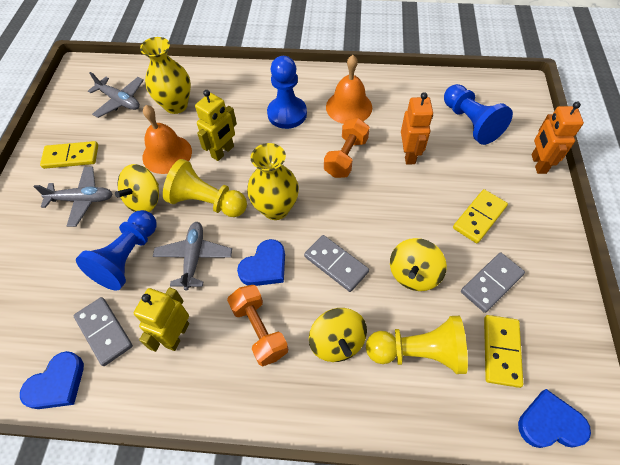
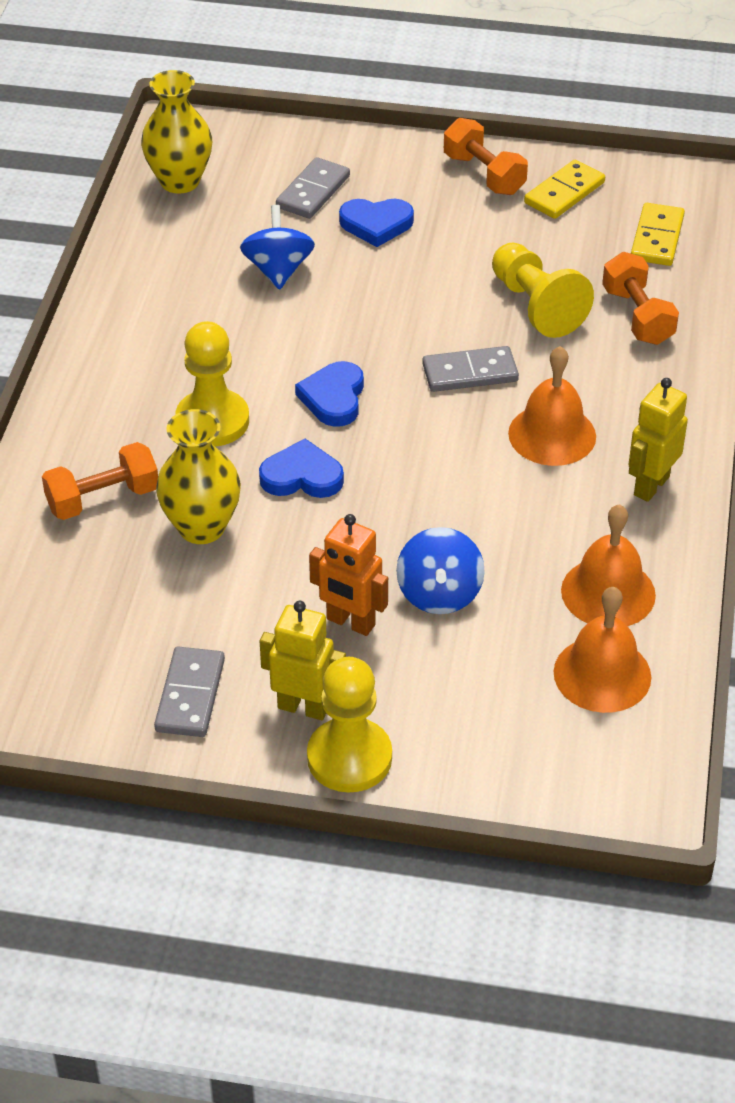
blue pawn: [76,210,157,291] [267,56,307,129] [444,84,513,145] = 3 -> none = 0
blue spinning top: none = 0 -> [240,205,315,290] [396,527,485,614] = 2
grey plane: [33,167,112,227] [88,72,144,118] [153,222,232,290] = 3 -> none = 0
orange bell: [142,105,192,174] [326,55,372,124] = 2 -> [508,346,596,466] [553,587,651,713] [561,504,656,626] = 3
orange dumbbell: [227,285,288,366] [324,118,370,178] = 2 -> [42,442,158,520] [444,118,528,195] [602,252,679,345] = 3
orange robot: [401,92,433,165] [531,102,584,174] = 2 -> [309,514,388,636] = 1
yellow domino: [40,141,98,169] [453,189,508,243] [484,315,523,388] = 3 -> [524,160,605,219] [631,203,685,266] = 2
yellow pawn: [163,159,247,217] [366,316,468,374] = 2 -> [175,321,249,447] [307,657,392,792] [492,242,594,338] = 3
yellow spinning top: [115,164,159,212] [309,308,367,362] [390,238,447,291] = 3 -> none = 0

